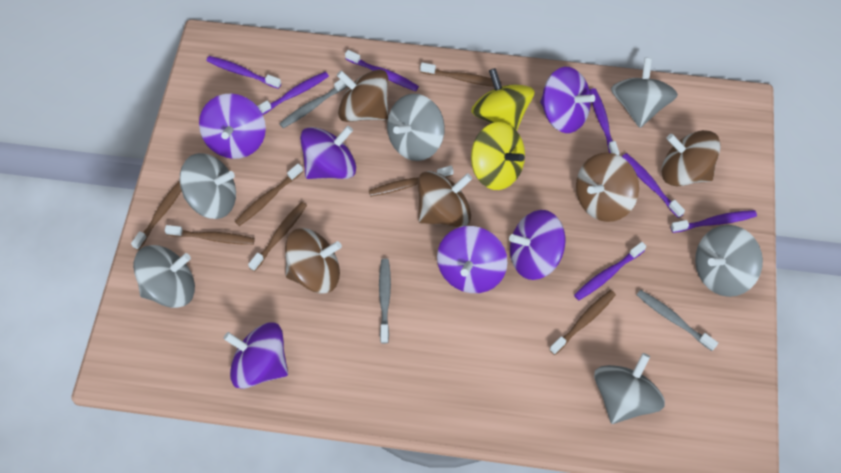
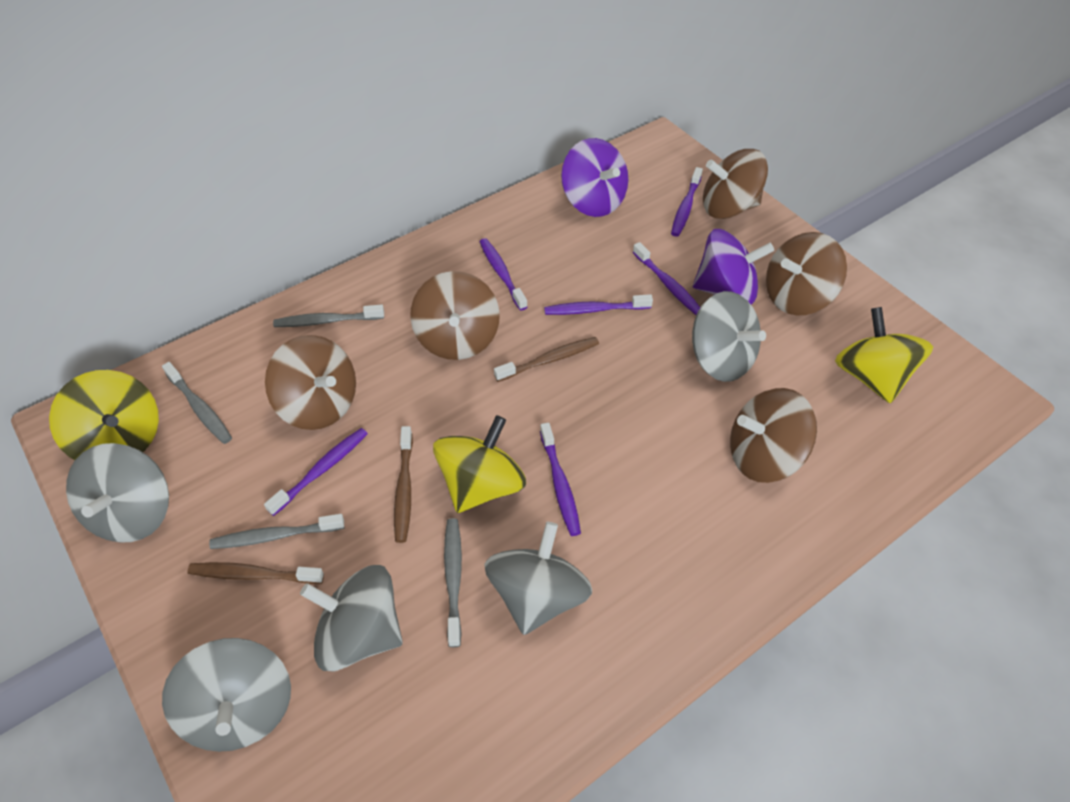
brown toothbrush: [131,180,182,250] [165,225,255,245] [235,164,303,226] [248,202,307,272] [369,166,454,197] [420,62,501,87] [550,290,616,355] = 7 -> [187,562,324,584] [394,426,413,543] [494,337,599,382] = 3
grey spinning top: [133,245,195,308] [180,153,236,219] [387,94,445,161] [594,353,665,424] [611,58,678,128] [695,225,763,297] = 6 -> [66,443,169,543] [162,638,291,752] [300,565,403,672] [484,522,592,635] [692,291,766,382] = 5
grey toothbrush: [279,79,348,128] [379,259,391,343] [637,290,718,351] = 3 -> [162,362,232,444] [209,514,344,549] [273,304,384,327] [444,518,462,647] = 4
purple spinning top: [199,94,266,159] [223,323,288,389] [300,126,356,179] [437,226,507,293] [509,210,565,280] [540,67,595,133] = 6 -> [561,138,628,217] [693,229,774,304] = 2
purple toothbrush: [207,56,281,89] [257,72,329,115] [345,50,419,91] [574,242,646,300] [590,88,620,155] [622,153,685,218] [671,210,757,233] = 7 -> [264,428,368,516] [479,238,527,311] [540,423,581,536] [544,294,653,315] [633,242,700,315] [671,167,703,237] = 6
yellow spinning top: [471,68,535,131] [471,122,525,190] = 2 -> [49,370,159,460] [433,415,526,513] [835,307,933,403] = 3

